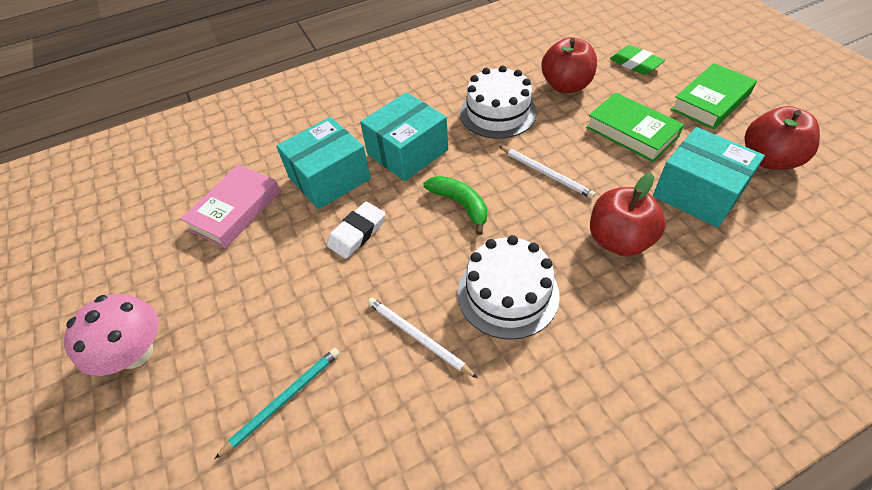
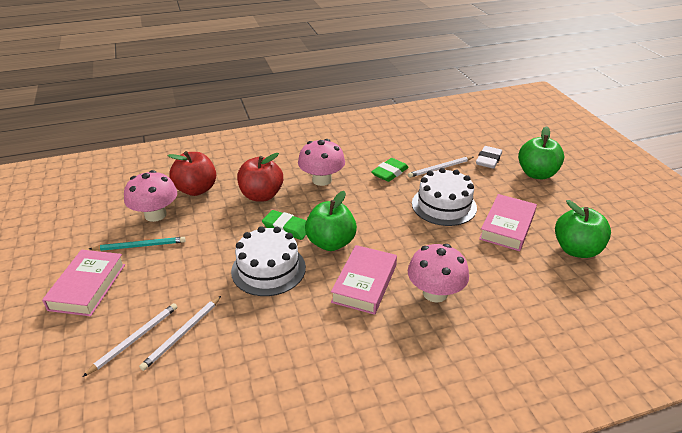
green apple: none = 0 -> [305,191,357,251] [518,126,564,179] [555,200,611,258] = 3
green banana: [423,176,487,235] = 1 -> none = 0
green book: [586,93,684,162] [671,63,757,129] = 2 -> none = 0
green eraser: [610,45,665,75] = 1 -> [262,210,306,240] [371,158,409,182] = 2
pink book: [180,165,281,248] = 1 -> [42,250,125,316] [331,245,397,315] [479,194,537,251] = 3
pink mushroom: [64,294,159,376] = 1 -> [124,170,177,222] [298,139,345,186] [408,244,469,303] = 3
red apple: [541,37,597,93] [590,173,666,257] [745,106,820,170] = 3 -> [168,151,216,196] [237,153,283,202] = 2
turquoise box: [276,117,371,209] [360,92,448,181] [653,127,765,228] = 3 -> none = 0
white pencil: [367,298,478,378] [499,146,596,199] = 2 -> [83,303,178,377] [139,296,221,371] [408,157,474,178] = 3

